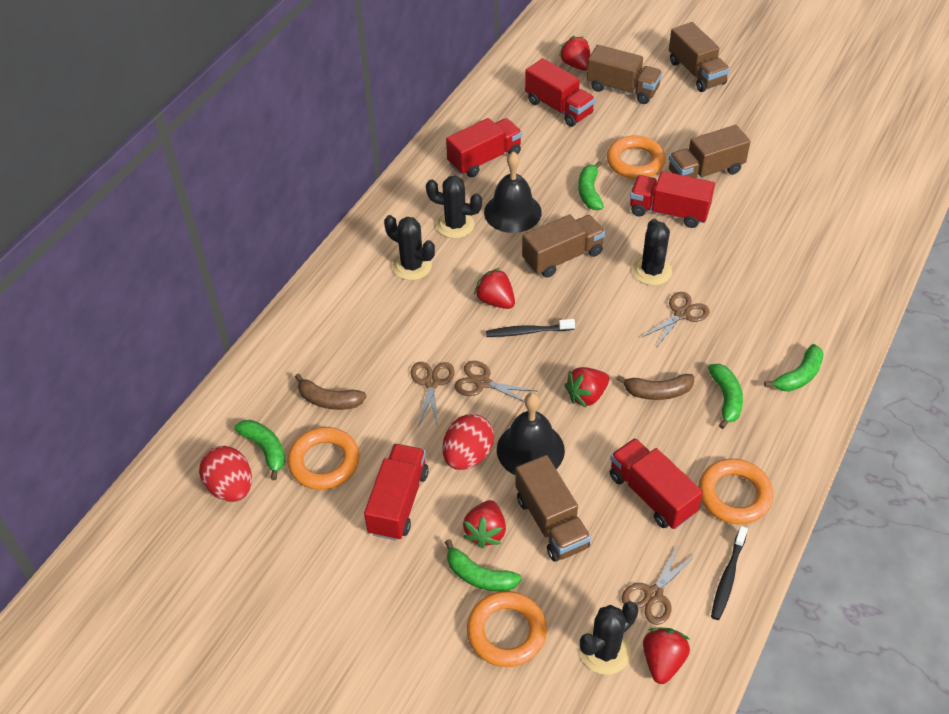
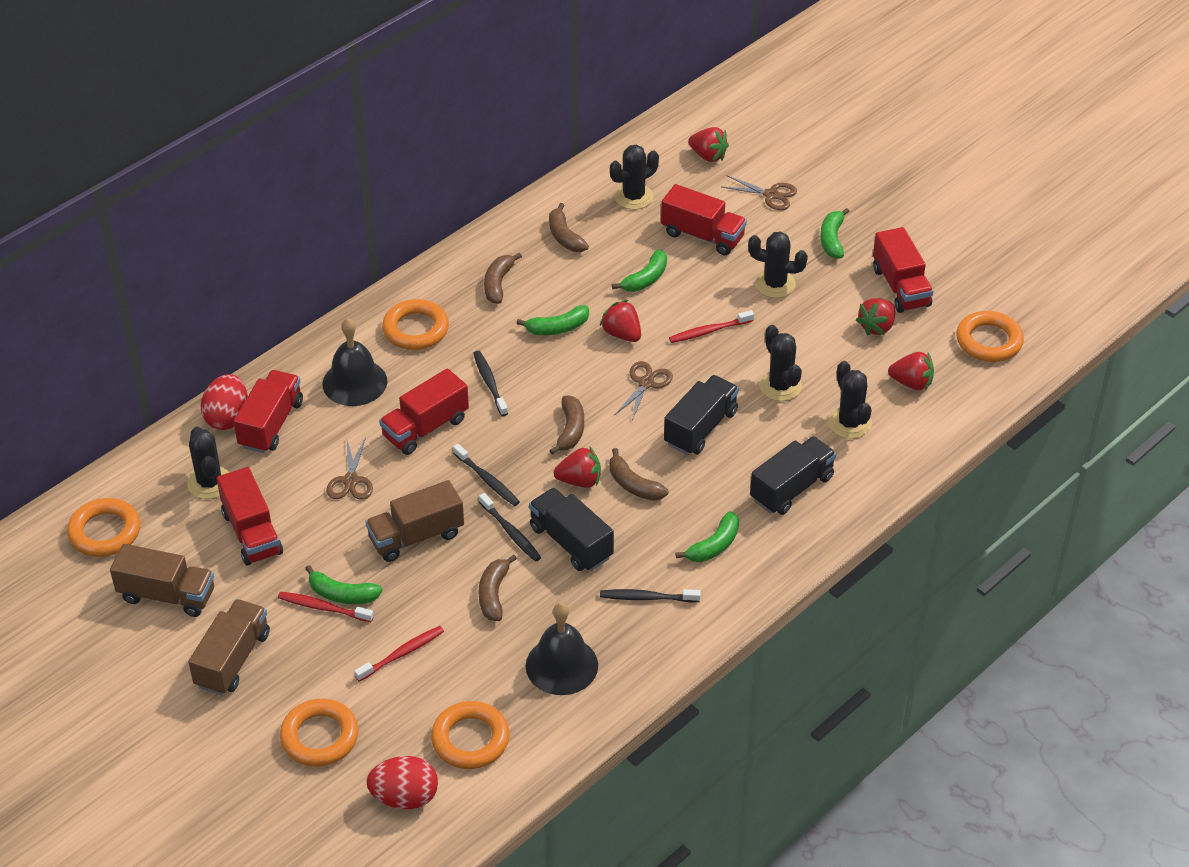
black cactus: [384,215,435,280] [426,176,482,238] [580,601,638,675] [632,219,672,286] = 4 -> [187,427,230,499] [610,145,659,210] [748,231,808,298] [759,325,802,401] [828,361,872,439] = 5
black toothbrush: [486,319,575,337] [711,526,748,620] = 2 -> [453,444,520,506] [473,351,508,416] [479,493,541,562] [600,589,701,602] = 4
black truck: none = 0 -> [529,488,614,571] [664,375,739,455] [750,436,836,515] = 3
brown banana: [295,373,366,410] [616,374,694,400] = 2 -> [479,555,517,621] [484,252,522,304] [549,203,589,252] [549,396,584,455] [609,448,668,501] = 5
brown scissors: [410,362,455,427] [454,361,537,402] [622,544,697,625] [641,292,710,347] = 4 -> [326,437,373,500] [615,361,673,420] [722,176,797,210] = 3
brown truck: [516,455,591,562] [522,214,605,278] [587,45,662,104] [669,22,730,92] [669,125,751,178] = 5 -> [110,544,214,617] [188,599,270,695] [365,480,464,562] = 3
orange ring: [287,427,360,490] [467,591,547,667] [607,135,665,179] [698,458,773,524] = 4 -> [67,498,141,557] [280,699,358,767] [382,299,449,350] [431,701,510,769] [956,311,1024,362] = 5
red toothbrush: none = 0 -> [278,591,374,622] [354,626,444,682] [669,310,754,343] = 3

